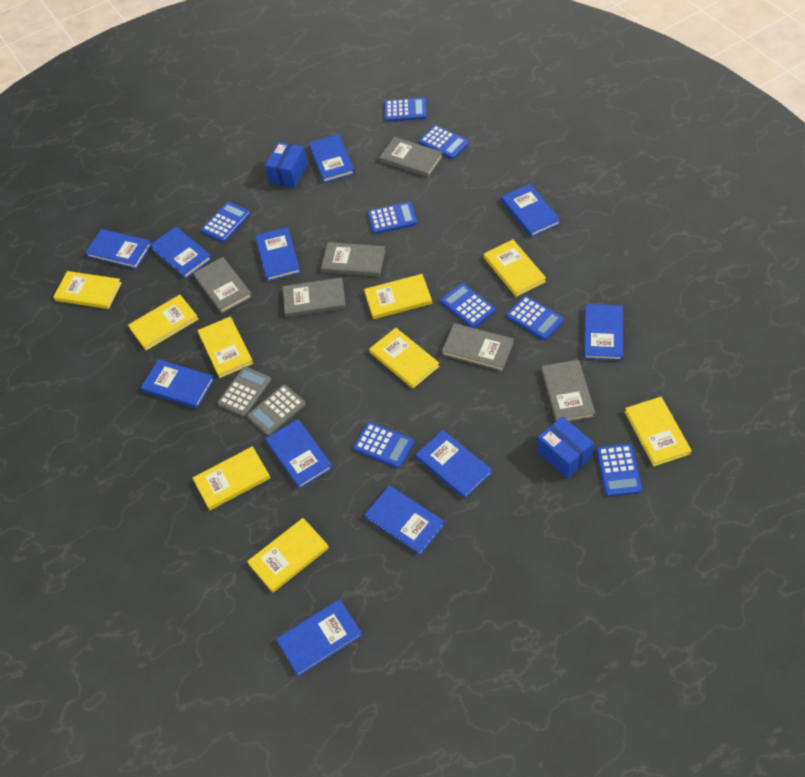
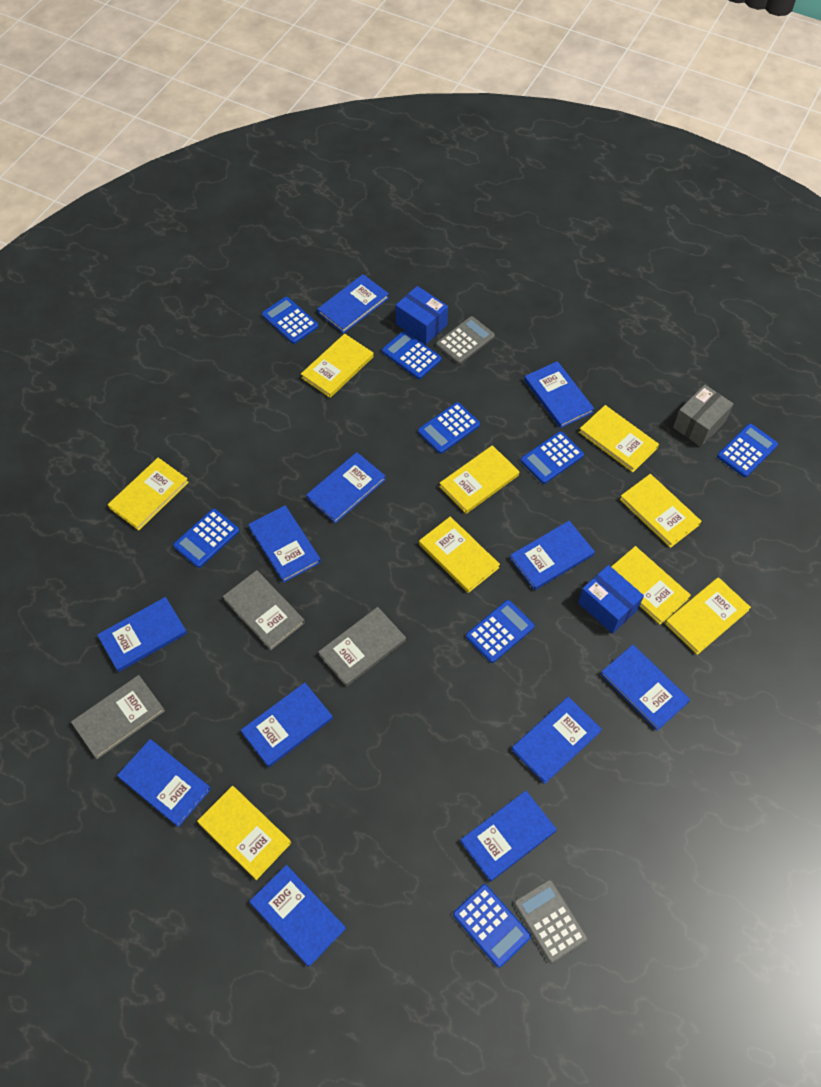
blue book: [85,229,152,269] [141,359,214,409] [150,227,212,278] [255,227,301,282] [265,419,333,489] [276,599,362,677] [309,134,355,183] [364,486,445,555] [415,430,492,499] [501,184,560,237] [584,304,623,361] = 11 -> [97,597,187,672] [117,739,211,827] [241,683,333,767] [248,505,321,583] [249,865,346,967] [306,452,386,523] [317,274,389,334] [460,791,557,882] [510,521,595,590] [512,697,602,784] [524,361,594,428] [600,645,690,731] = 12
grey book: [193,257,252,313] [283,277,346,317] [321,242,386,277] [379,137,443,177] [442,323,514,371] [542,360,595,422] = 6 -> [71,675,165,759] [223,570,305,650] [318,607,406,687] = 3
grey box: none = 0 -> [673,384,734,447] = 1

